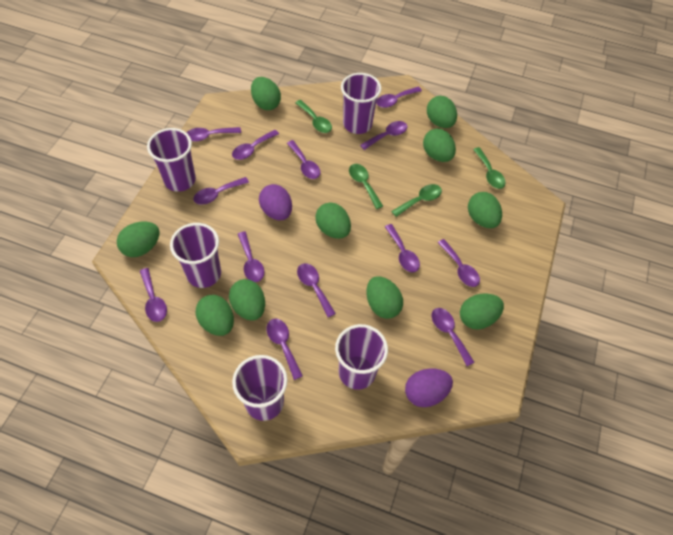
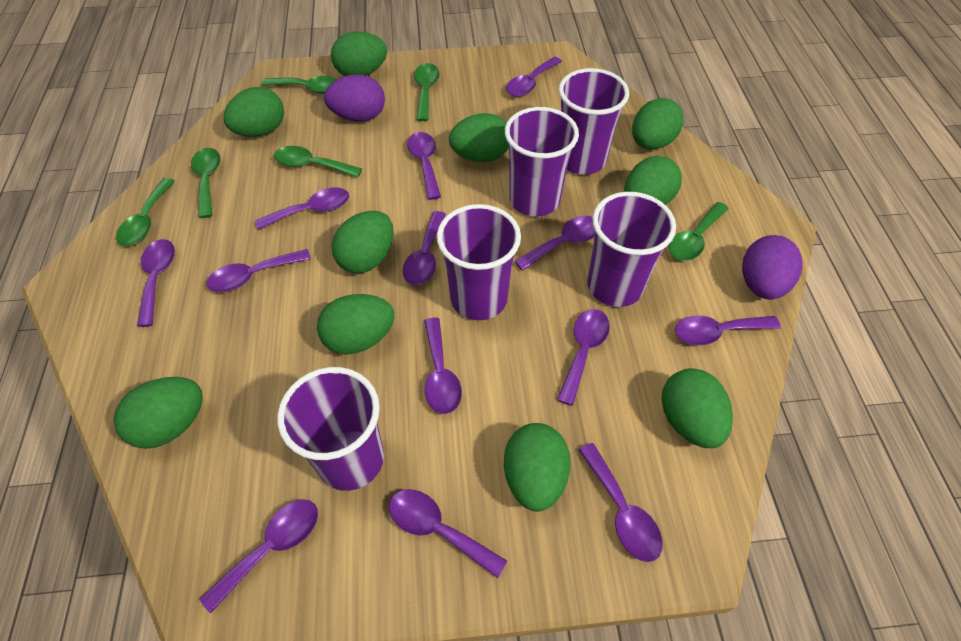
green spoon: [295,100,332,133] [349,164,383,209] [391,184,442,217] [473,147,506,189] = 4 -> [116,178,175,246] [191,148,221,218] [262,76,337,94] [274,146,362,177] [414,63,440,121] [669,202,729,261] = 6

